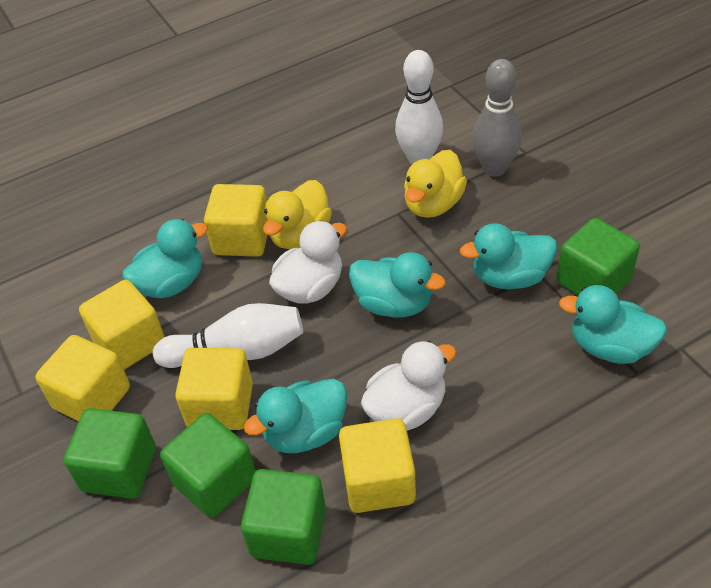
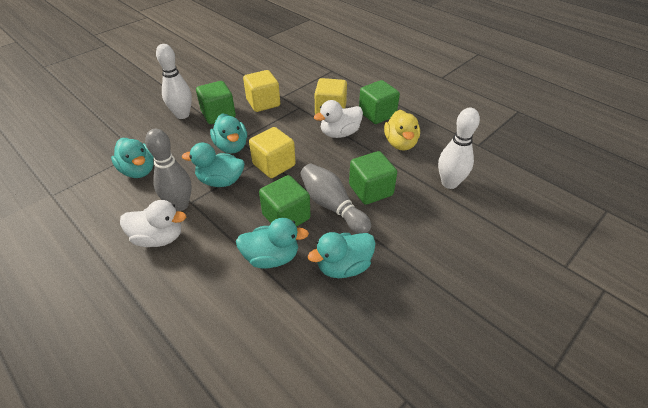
grey bowling pin: [472,59,522,177] = 1 -> [145,129,192,211] [301,164,371,234] = 2
yellow cube: [35,335,130,422] [79,280,164,370] [175,348,253,430] [204,184,268,257] [339,418,416,513] = 5 -> [243,70,280,112] [249,127,296,178] [315,78,347,115] = 3
yellow duck: [263,180,332,249] [404,150,467,218] = 2 -> [384,110,420,151] = 1

